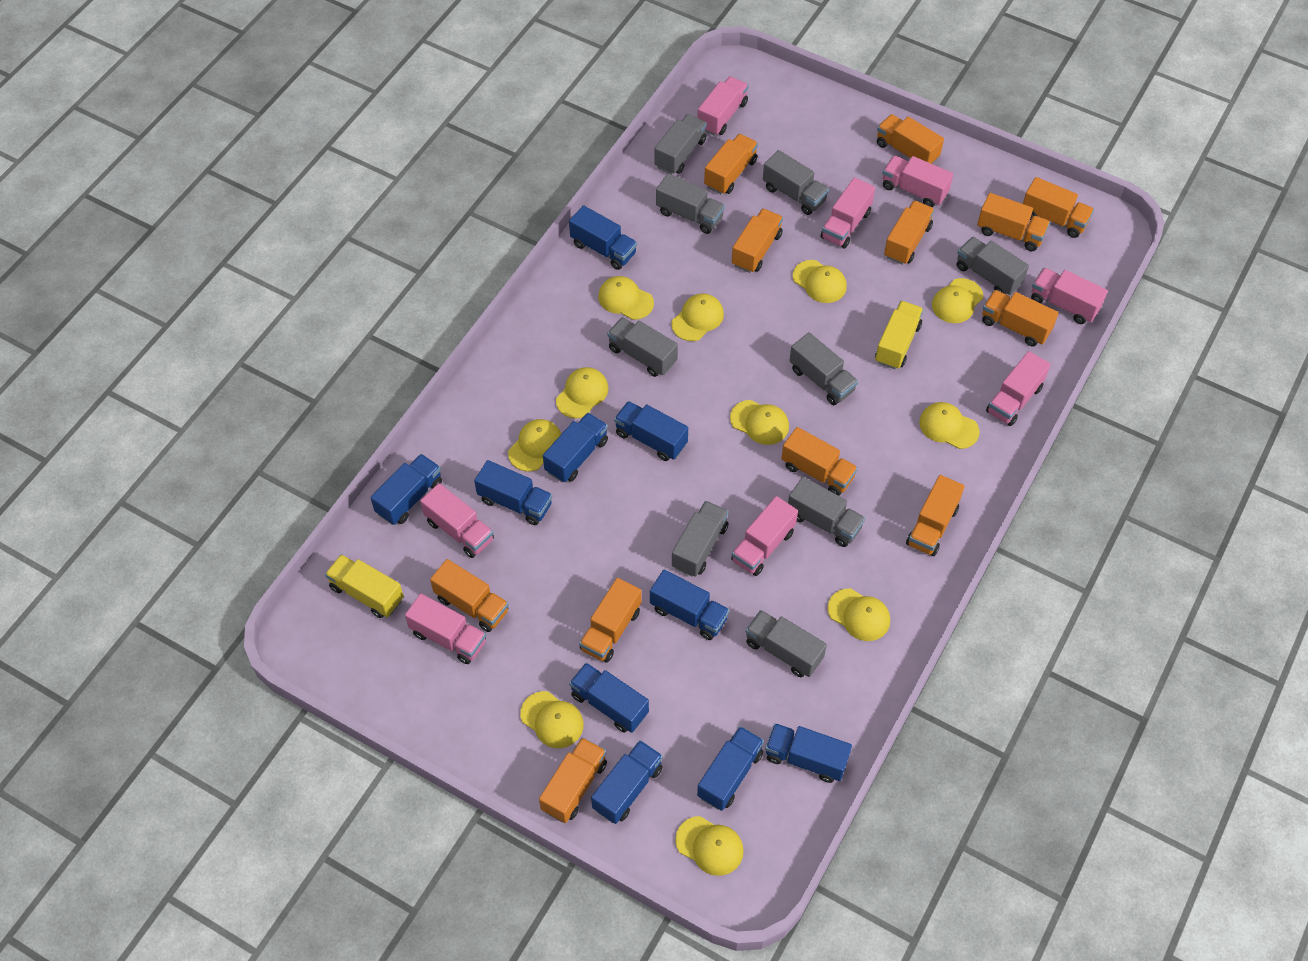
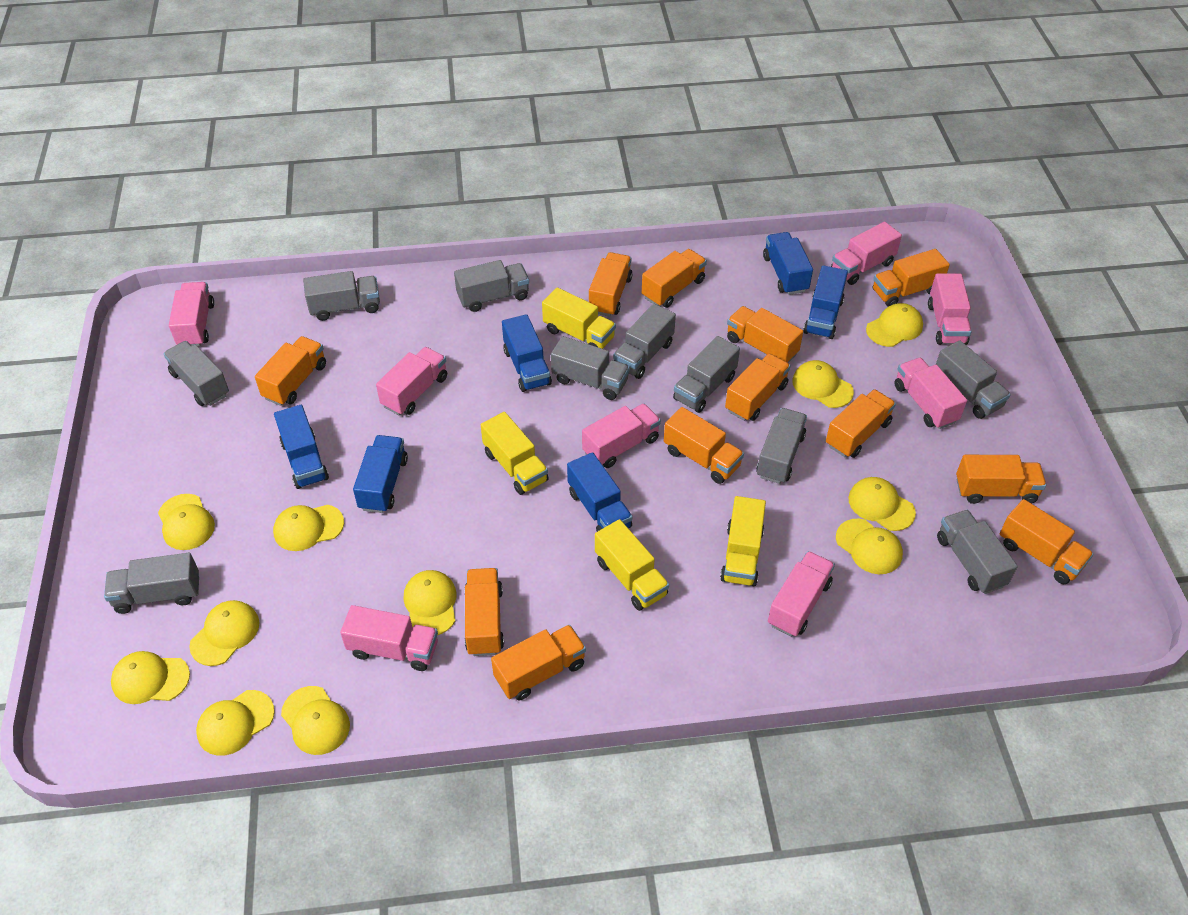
blue truck: [370,454,442,525] [474,460,552,525] [543,413,608,483] [569,205,637,270] [569,663,649,733] [591,740,663,824] [614,401,688,461] [650,569,729,640] [697,726,764,811] [765,723,852,783] = 10 -> [274,405,329,489] [353,435,408,513] [502,314,552,392] [567,452,632,532] [763,232,813,295] [803,265,848,339] = 6
grey truck: [607,317,678,377] [655,114,707,175] [656,173,725,234] [672,501,729,577] [746,610,827,677] [763,150,829,215] [788,477,865,547] [790,332,858,405] [957,237,1029,295] = 9 -> [104,553,199,614] [163,341,229,406] [303,271,380,321] [454,260,529,312] [551,336,630,400] [613,304,676,379] [673,336,740,413] [756,408,807,484] [936,340,1011,419] [937,510,1018,594] = 10
yellow truck: [325,554,404,618] [875,301,923,369] = 2 -> [481,412,549,495] [542,287,616,349] [595,519,669,611] [720,496,766,586] = 4

